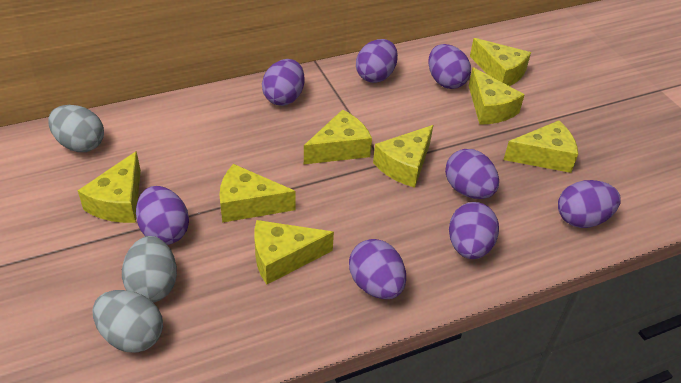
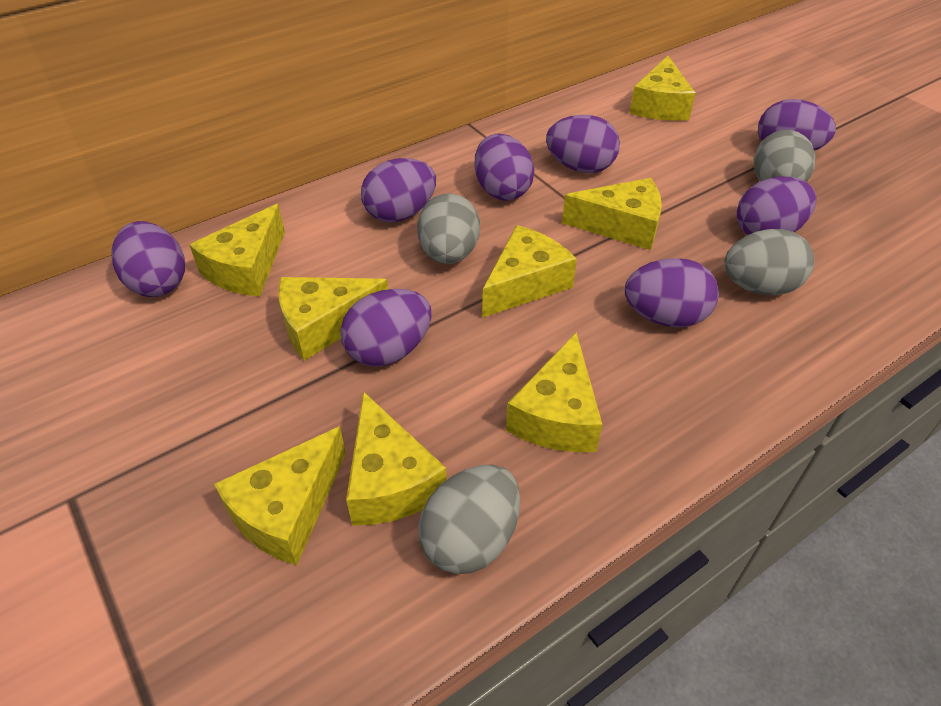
grey egg: [48,105,104,152] [92,290,163,353] [122,236,177,302] = 3 -> [417,193,480,264] [418,465,520,574] [724,229,814,295] [754,130,816,182] = 4

